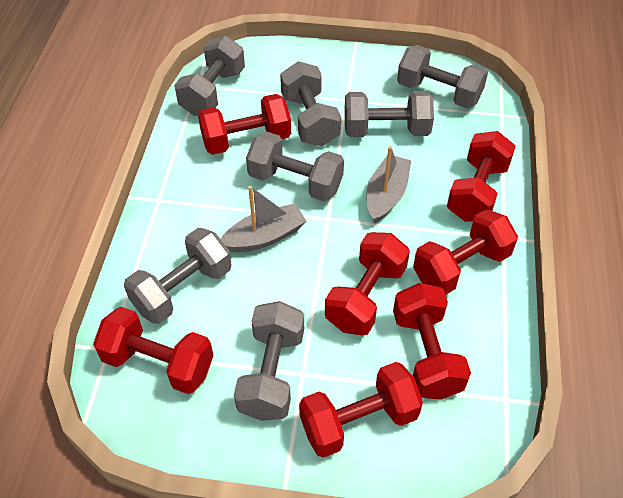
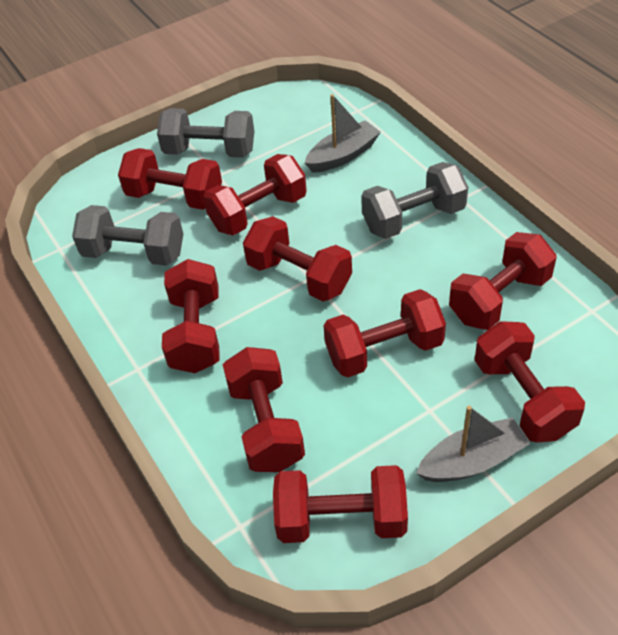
grey dumbbell: [124,228,231,324] [174,36,245,116] [234,301,304,421] [246,132,344,201] [280,61,341,146] [344,91,434,137] [397,45,488,109] = 7 -> [72,205,183,266] [157,108,254,158] [361,162,468,239] = 3
red dumbbell: [93,307,214,394] [198,94,291,155] [299,362,423,458] [325,232,410,336] [393,283,471,400] [413,209,518,295] [447,131,516,222] = 7 -> [118,148,222,210] [162,259,220,373] [203,154,307,235] [223,347,305,472] [243,216,352,301] [273,465,408,543] [324,289,446,378] [449,232,557,330] [475,321,585,442] = 9

